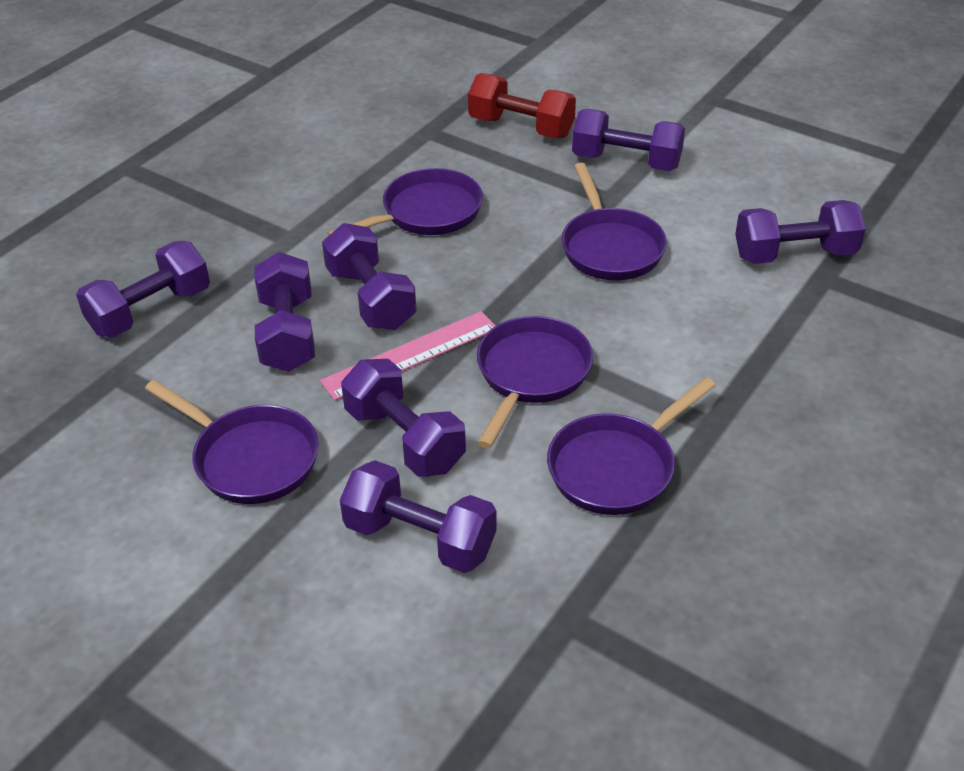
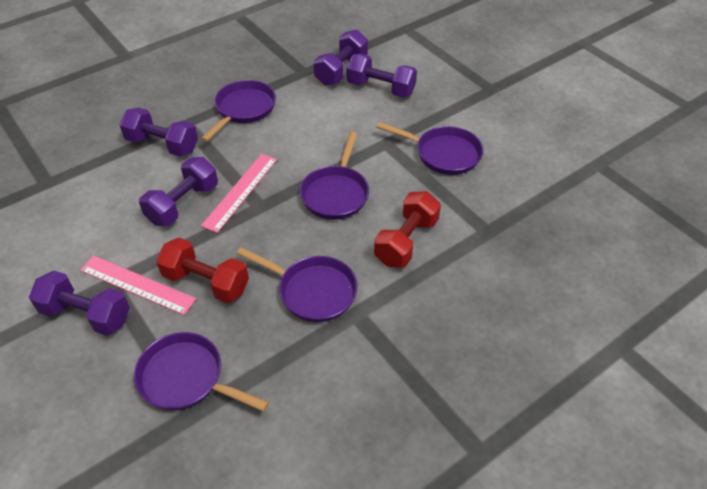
pink ruler: [320,311,496,401] = 1 -> [80,256,196,315] [201,154,277,233] = 2
purple dumbbell: [76,241,210,338] [254,252,315,372] [322,223,417,330] [340,460,497,573] [341,359,466,477] [572,109,685,171] [735,200,865,264] = 7 -> [29,271,130,336] [119,107,198,157] [139,157,218,226] [313,30,368,86] [347,54,417,98] = 5
red dumbbell: [468,73,576,138] = 1 -> [156,237,249,303] [374,191,441,267] = 2

